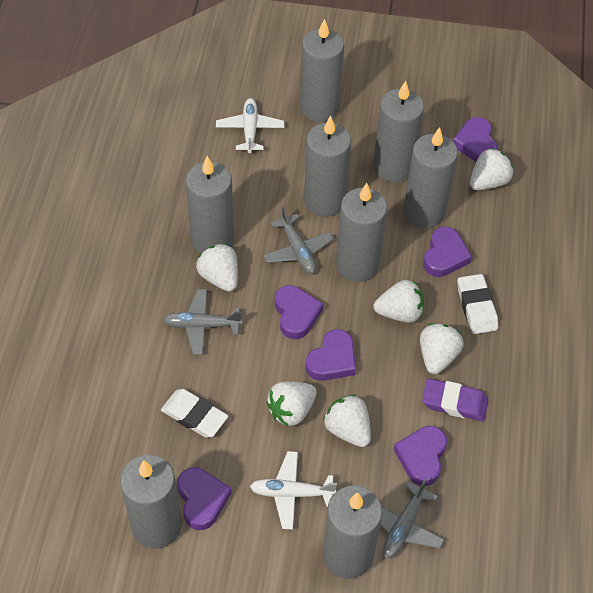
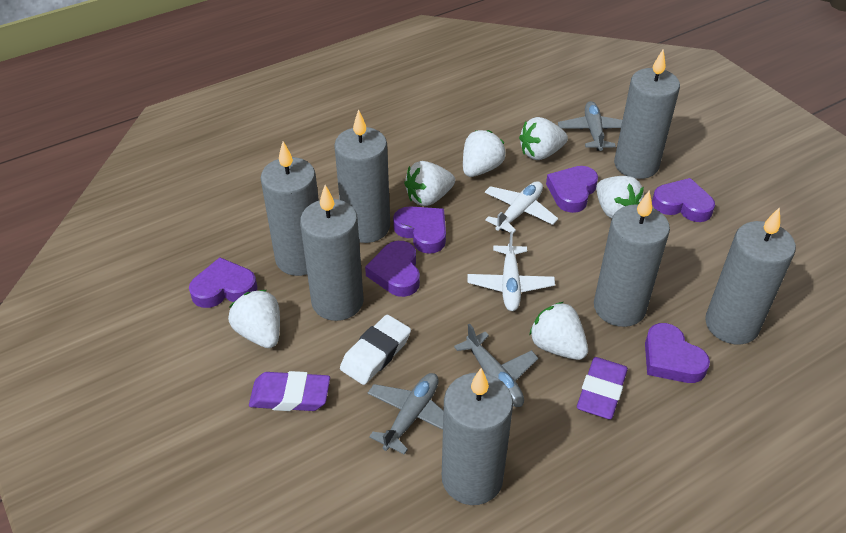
grey candle: [120,455,182,549] [186,156,234,253] [300,19,344,122] [304,115,351,217] [323,485,382,579] [336,183,387,282] [373,81,424,182] [404,127,458,228] = 8 -> [261,142,319,276] [300,185,364,321] [334,109,390,243] [442,368,513,505] [594,190,670,327] [614,50,680,179] [705,207,796,345] = 7
purple eraser: [422,378,489,421] = 1 -> [249,371,330,411] [577,357,628,419] = 2
white eraser: [161,389,228,438] [457,274,498,334] = 2 -> [340,315,411,385] = 1

